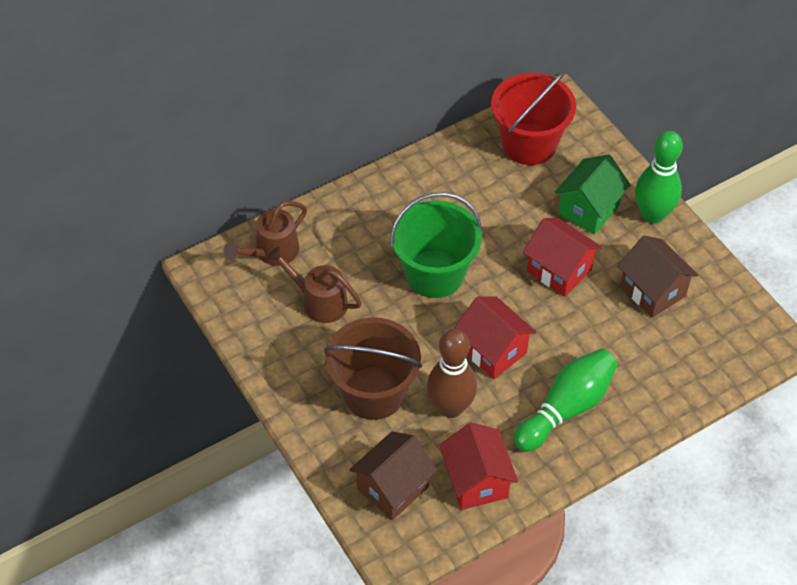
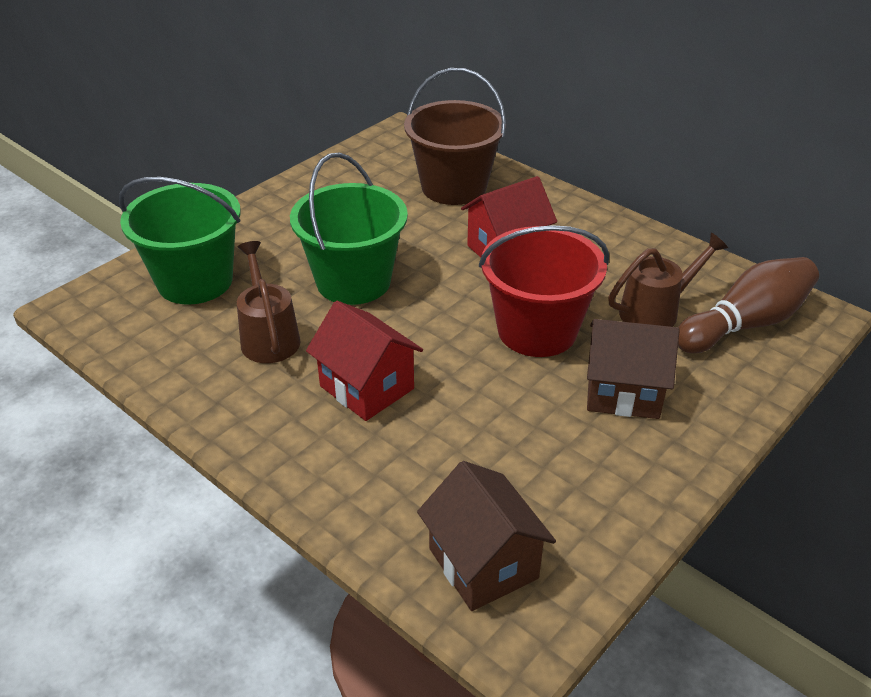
green bowling pin: [514,349,618,452] [635,131,683,224] = 2 -> none = 0
green bucket: [390,192,482,298] = 1 -> [119,177,241,305] [290,152,408,305] = 2
green house: [555,155,631,234] = 1 -> none = 0
red house: [439,422,518,510] [454,296,536,379] [523,218,602,297] = 3 -> [306,301,423,421] [461,176,557,257] = 2

